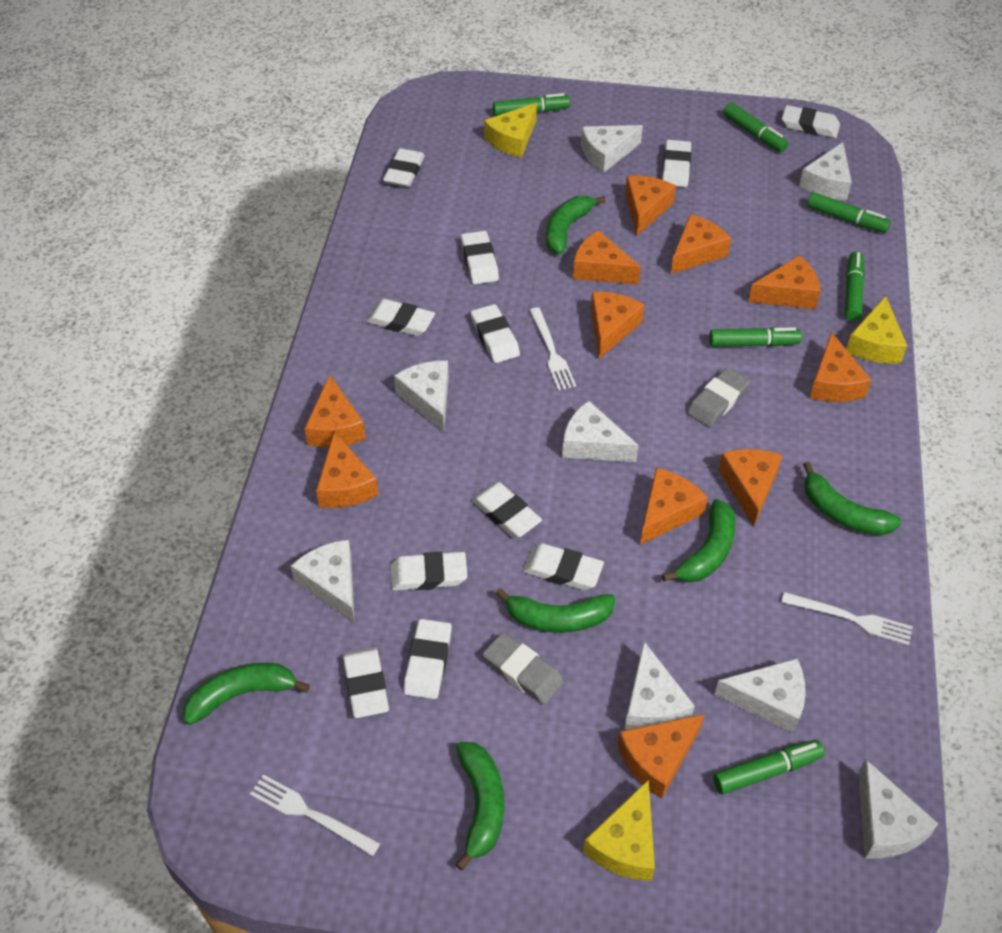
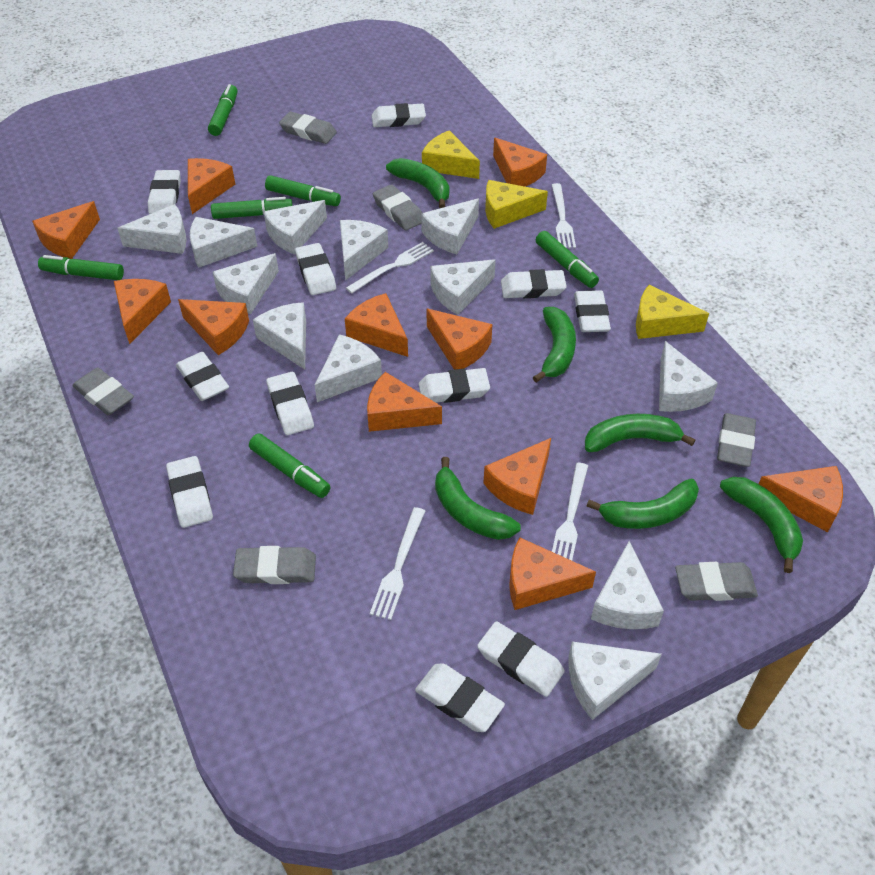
grey eraser: [483,632,564,705] [687,367,750,427] = 2 -> [72,367,134,415] [233,546,316,584] [279,111,337,144] [373,184,422,231] [675,562,758,601] [717,413,756,467] = 6
white cheese: [291,540,355,623] [394,360,449,432] [562,401,639,462] [581,125,643,173] [625,641,695,730] [714,658,805,734] [799,142,852,200] [858,759,938,859] = 8 -> [117,204,187,254] [190,217,258,268] [213,253,279,314] [253,302,306,369] [263,200,327,255] [315,334,382,402] [340,220,388,281] [421,198,479,254] [430,259,496,315] [568,641,662,720] [591,541,664,629] [659,341,718,412] = 12
white fork: [250,774,381,856] [529,307,576,390] [781,592,913,645] = 3 -> [346,242,434,294] [370,507,425,620] [552,183,576,248] [552,463,588,561] = 4

